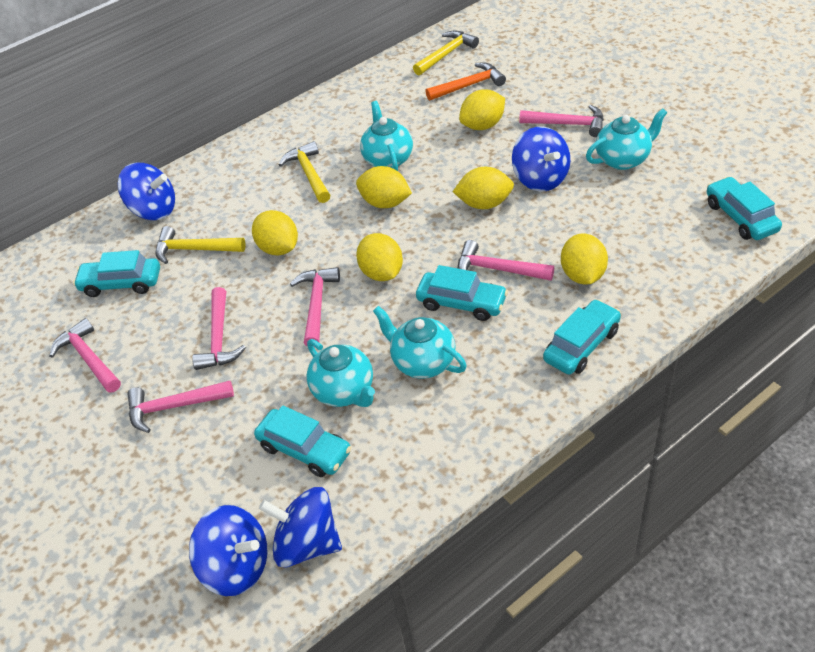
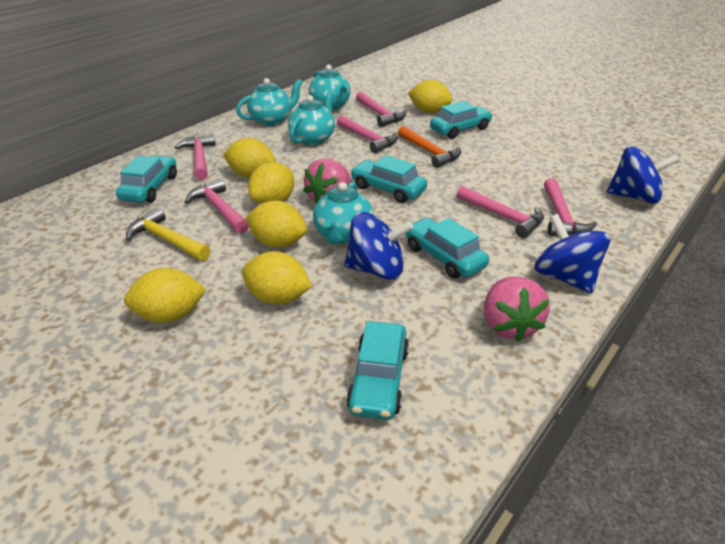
blue spinning top: [118,163,175,220] [189,505,267,596] [259,487,342,568] [512,127,570,192] = 4 -> [344,212,413,280] [534,214,611,294] [607,146,680,204] = 3
pink strawberry: none = 0 -> [303,158,351,204] [484,277,550,342] = 2
yellow hammer: [155,226,245,264] [279,141,330,203] [413,31,479,75] = 3 -> [126,208,210,261] = 1

